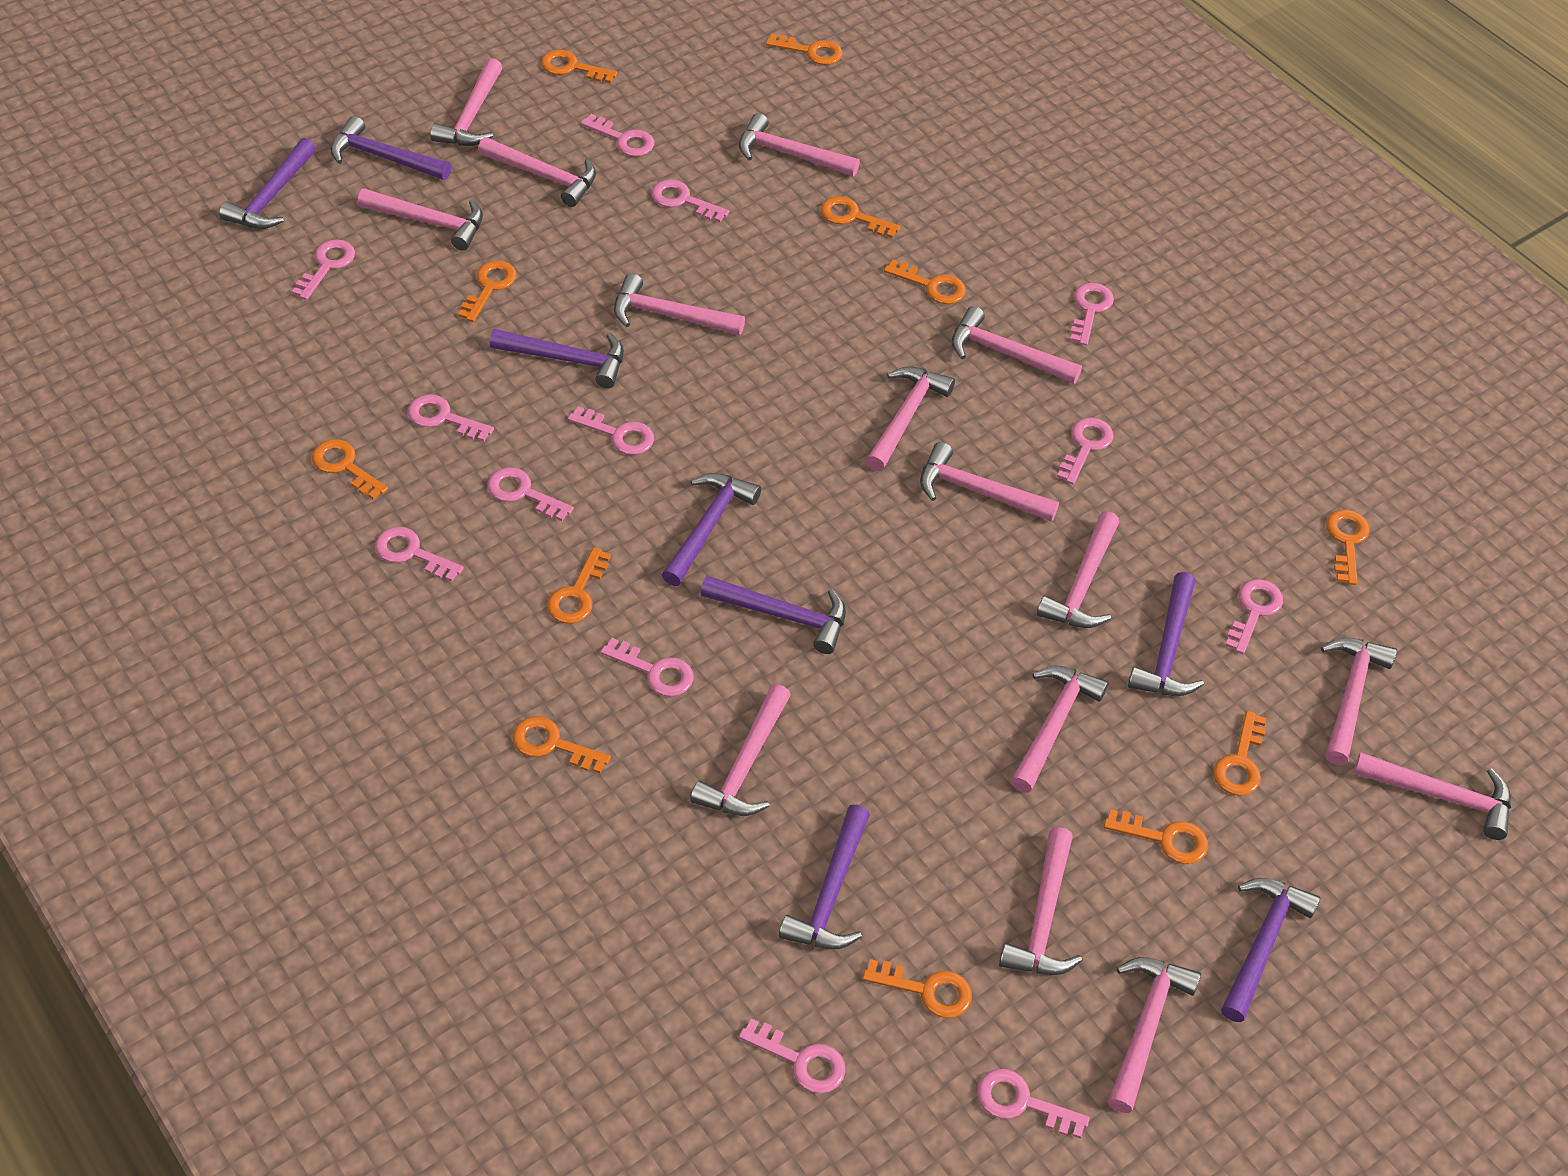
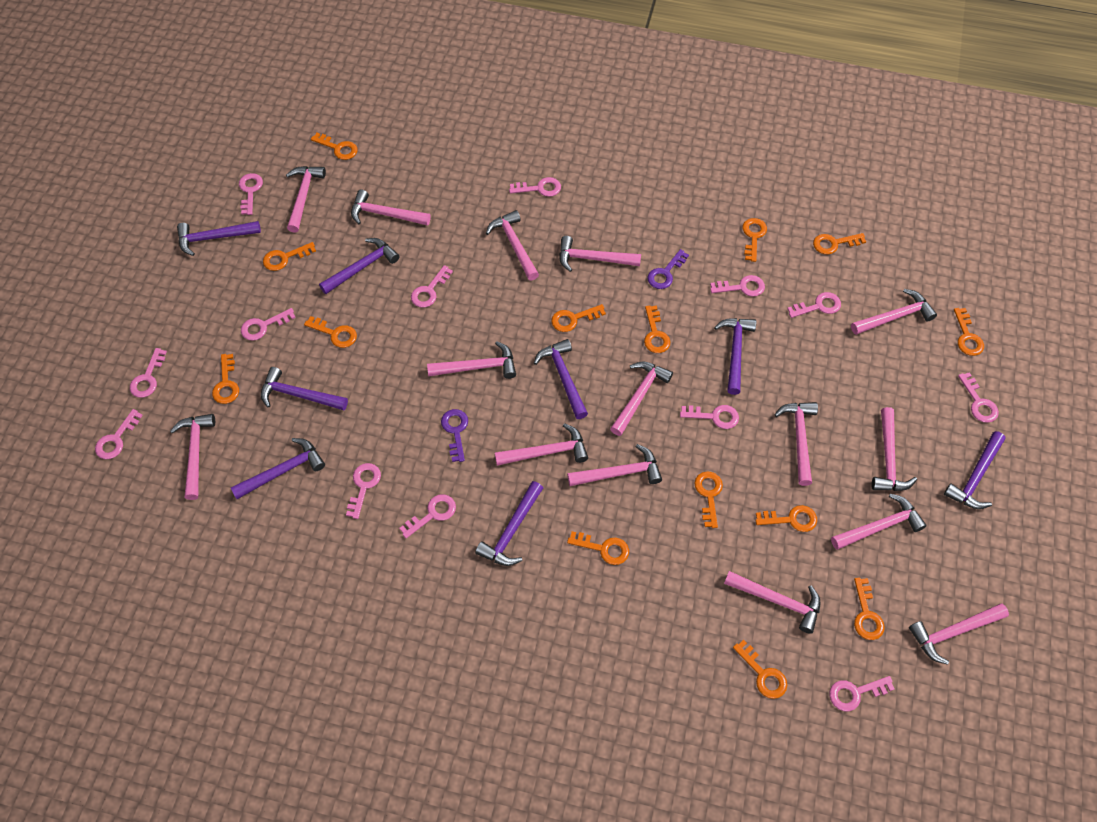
orange key: [312,439,388,500] [458,260,517,322] [512,716,611,773] [541,50,618,83] [547,547,611,624] [766,33,842,65] [820,196,901,238] [862,959,972,1018] [884,260,966,304] [1104,809,1208,864] [1213,711,1266,796] [1326,509,1370,585] = 12 -> [212,354,239,404] [263,242,316,271] [304,316,357,348] [311,133,357,160] [551,304,606,332] [567,531,629,565] [644,305,670,353] [694,472,723,528] [733,640,787,699] [742,218,767,262] [755,505,817,532] [813,233,866,255] [854,578,885,640] [954,308,984,356] = 14
purple key: none = 0 -> [441,409,468,462] [647,249,689,289] = 2

